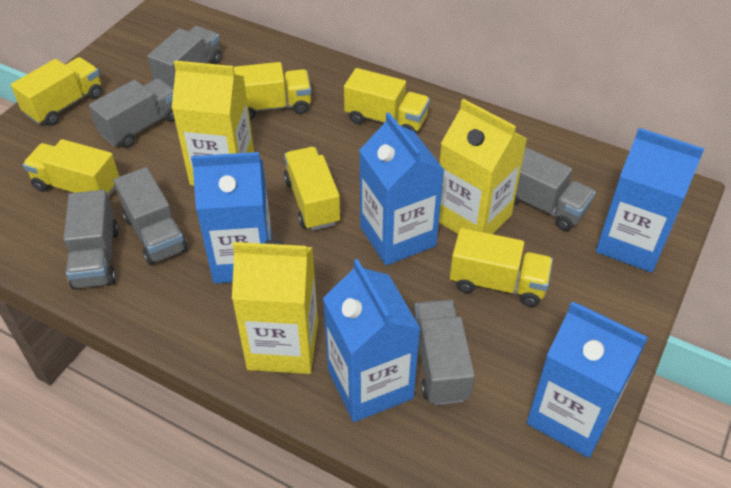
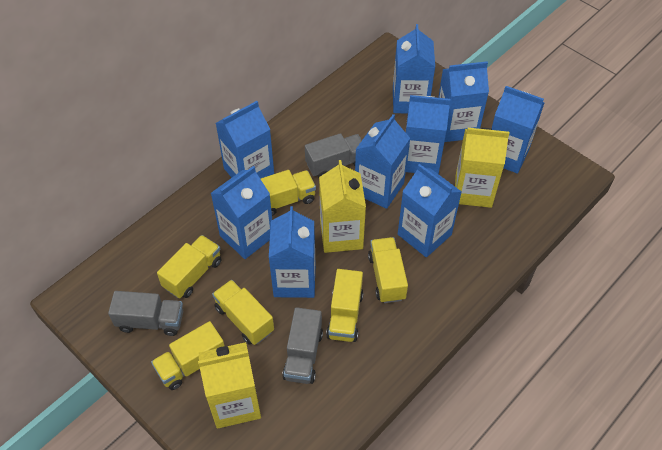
blue carton: [191,152,272,284] [323,259,421,422] [359,113,444,265] [527,302,648,458] [596,128,705,273] = 5 -> [211,166,272,259] [216,101,274,179] [269,206,315,298] [355,114,410,209] [393,24,435,113] [398,164,462,257] [405,95,451,174] [438,61,489,142] [491,86,545,174] = 9
grey truck: [63,190,119,289] [89,78,175,148] [114,167,188,265] [147,26,222,89] [415,300,475,405] [514,147,596,231] = 6 -> [108,291,183,336] [282,307,323,384] [305,133,362,178] = 3

